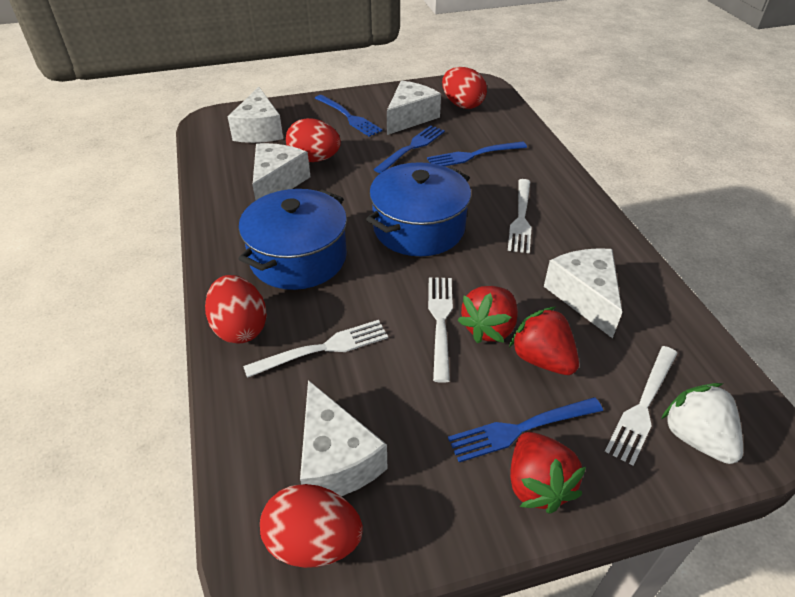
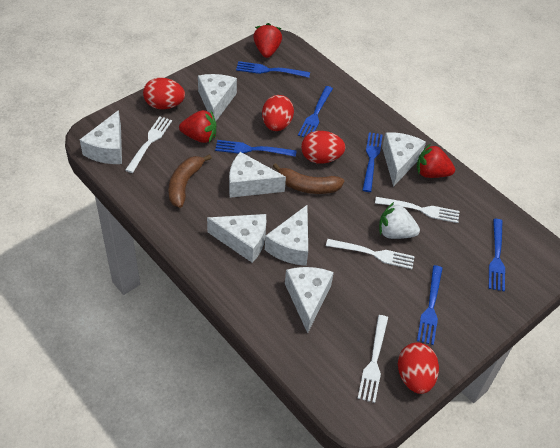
blue fork: [315,95,383,137] [373,125,445,173] [427,141,527,166] [448,397,603,462] = 4 -> [215,140,297,157] [236,61,310,78] [298,86,333,137] [363,132,383,192] [417,265,443,345] [489,219,505,292] = 6
blue pot: [238,189,347,290] [366,162,471,256] = 2 -> none = 0
brown banana: none = 0 -> [168,154,212,208] [273,163,344,194] = 2
white cheese: [228,87,283,143] [253,143,310,201] [300,380,387,496] [387,81,441,135] [544,248,622,338] = 5 -> [80,110,122,164] [198,74,237,121] [207,214,266,263] [229,152,286,198] [265,205,308,266] [285,267,334,333] [382,132,426,187] = 7

